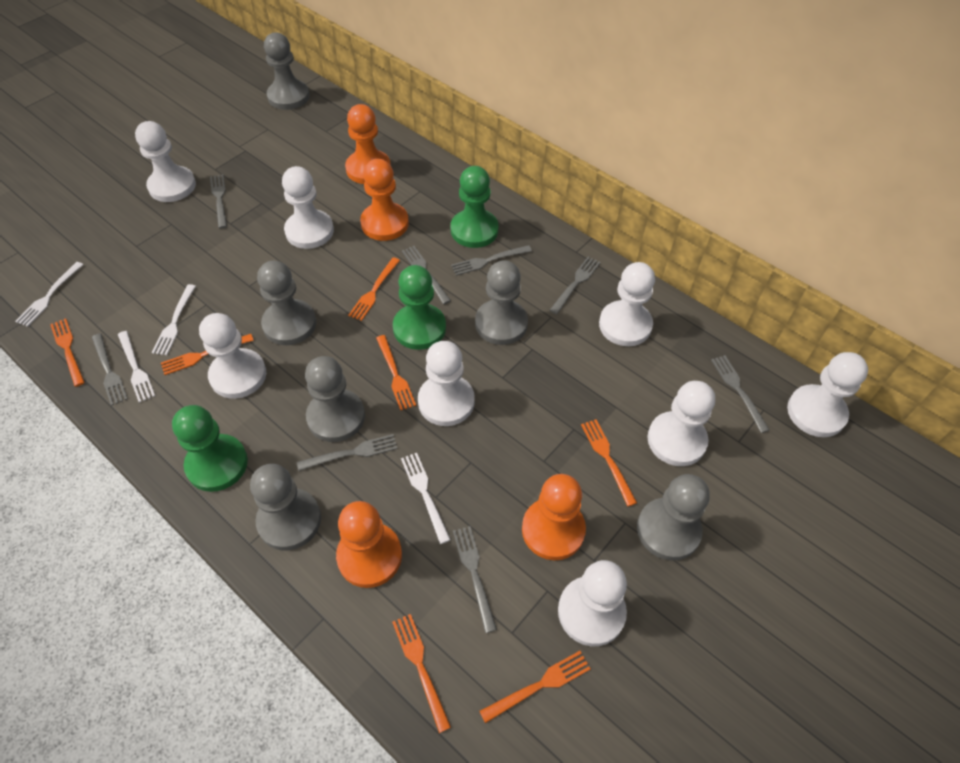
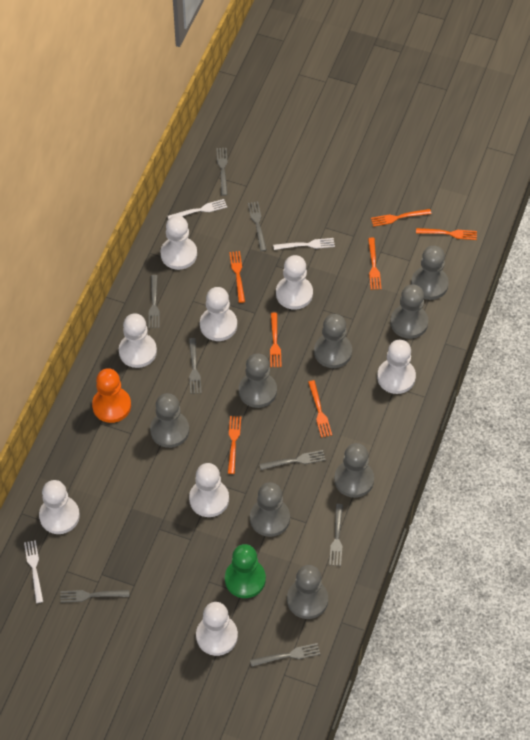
green pawn: [172,405,248,492] [393,265,446,350] [451,166,499,248] = 3 -> [225,544,266,598] = 1
grey pawn: [250,464,321,550] [257,261,316,345] [264,32,309,110] [305,356,365,442] [475,260,528,345] [637,474,709,561] = 6 -> [150,393,189,448] [239,354,277,408] [250,482,290,537] [287,565,328,619] [314,314,352,368] [334,443,374,498] [390,284,428,339] [411,246,449,300] = 8
orange pawn: [336,501,402,588] [345,104,391,184] [360,159,409,241] [522,474,586,560] = 4 -> [92,368,131,423] = 1
white fork: [15,262,83,327] [118,331,155,403] [152,284,196,355] [401,453,451,544] = 4 -> [24,540,43,603] [168,199,227,219] [273,238,335,250] = 3

